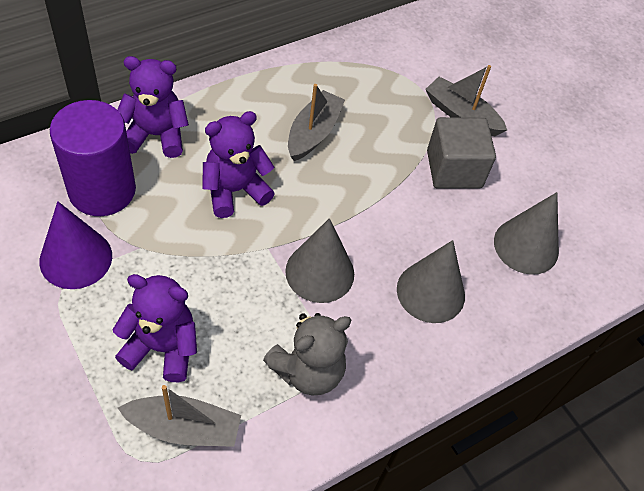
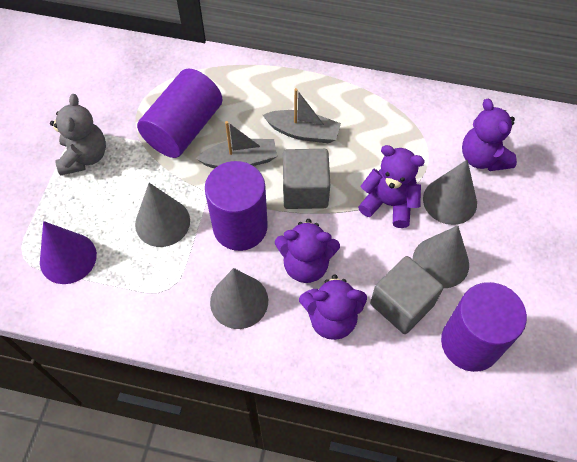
grey boat: [118,385,241,447] [288,84,345,161] [425,65,507,136] = 3 -> [196,121,277,168] [263,88,341,143] = 2
grey cone: [285,218,354,303] [397,240,465,323] [494,192,559,275] = 3 -> [135,183,190,247] [210,268,268,329] [413,226,469,288] [423,160,477,225] = 4
grey cube: [427,117,496,189] = 1 -> [283,149,330,209] [370,256,443,334] = 2
purple cylinder: [50,100,136,216] = 1 -> [137,68,223,158] [205,161,268,251] [441,282,527,372] = 3
purple teddy bear: [112,274,197,382] [117,56,189,158] [202,111,275,218] = 3 -> [275,219,340,283] [299,274,367,340] [358,145,425,228] [462,99,517,171] = 4

